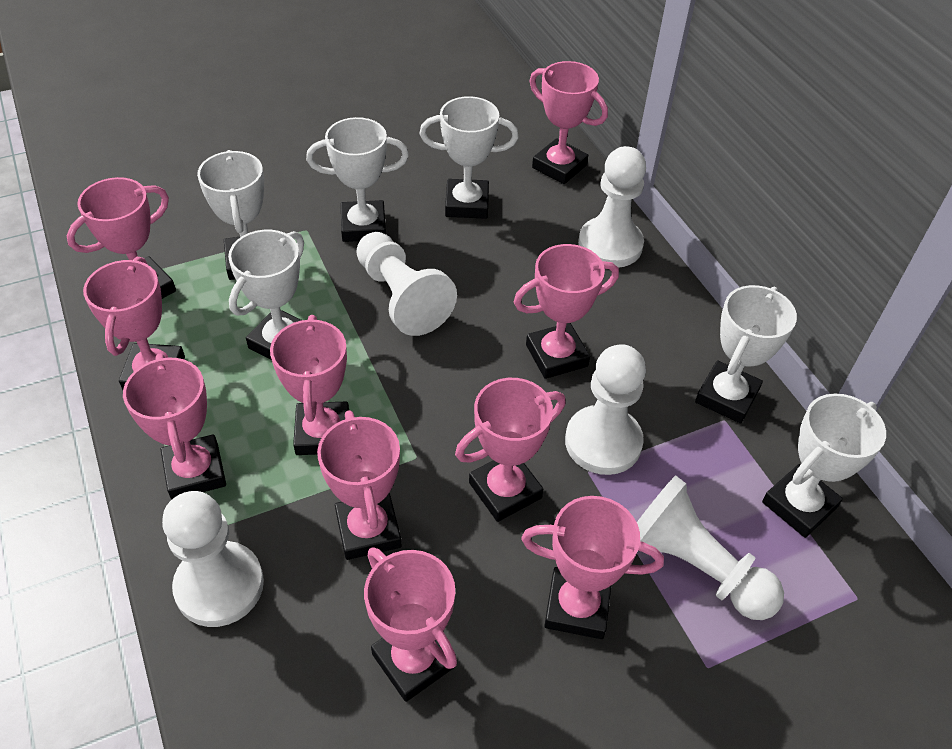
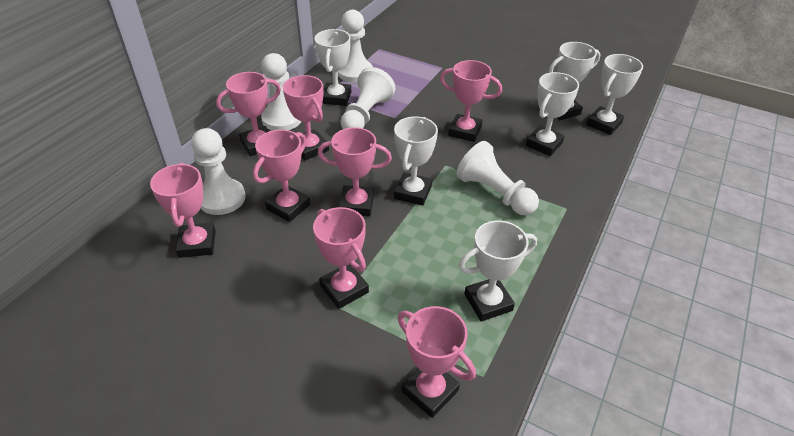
pink trophy: [67,177,176,299] [83,257,185,390] [123,354,226,500] [270,315,349,455] [317,410,402,560] [364,547,457,702] [455,378,566,522] [513,244,619,379] [521,496,664,639] [529,61,608,184] = 10 -> [150,163,216,258] [216,72,281,156] [253,130,310,222] [283,75,329,160] [313,207,369,309] [318,127,392,216] [397,306,476,418] [440,60,502,142] = 8

